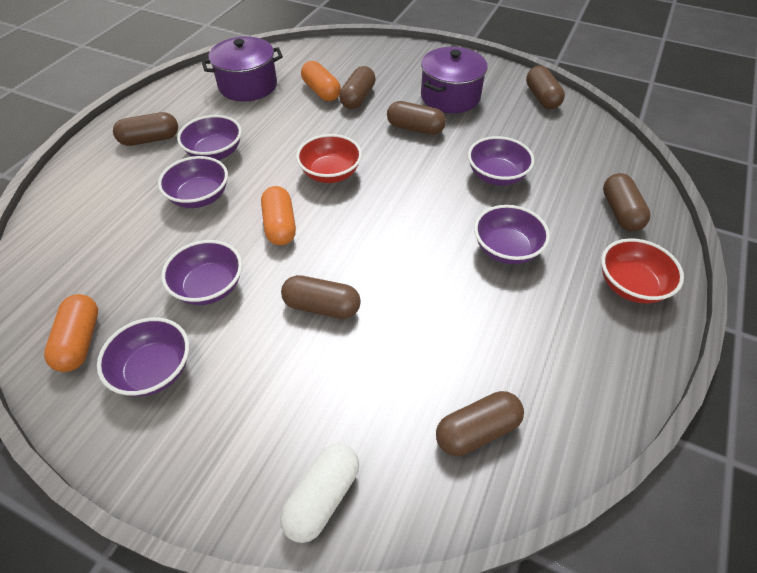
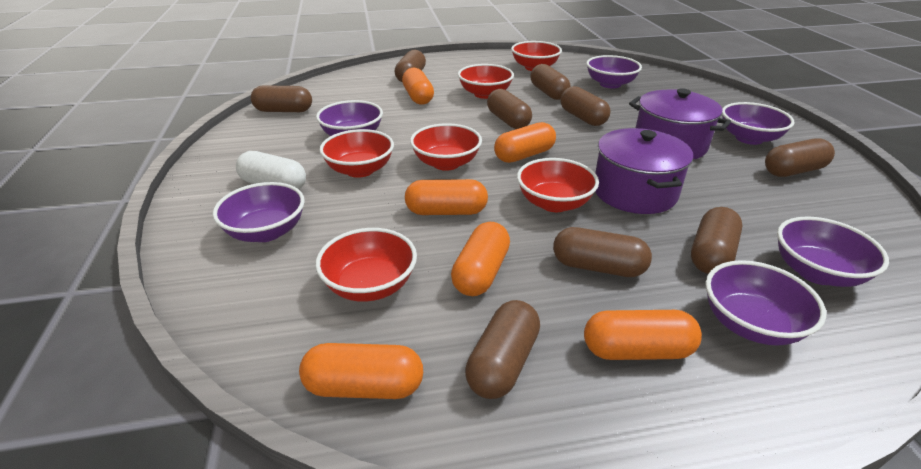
brown capsule: [113,112,178,146] [281,275,361,319] [339,66,376,109] [387,101,446,135] [436,391,524,456] [526,66,565,109] [603,173,651,231] = 7 -> [251,85,312,112] [395,50,426,83] [465,300,540,399] [487,89,532,129] [530,64,570,100] [553,227,652,277] [560,86,611,126] [691,207,742,274] [765,138,835,177] = 9
orange capsule: [44,294,98,372] [261,186,296,245] [301,61,341,101] = 3 -> [299,343,423,399] [402,68,434,105] [405,179,488,215] [451,222,510,296] [494,122,556,163] [584,310,702,360] = 6
red bowl: [296,134,362,183] [601,238,684,303] = 2 -> [315,228,417,302] [319,129,394,178] [410,123,482,171] [458,64,514,99] [511,41,562,71] [517,158,599,212] = 6

